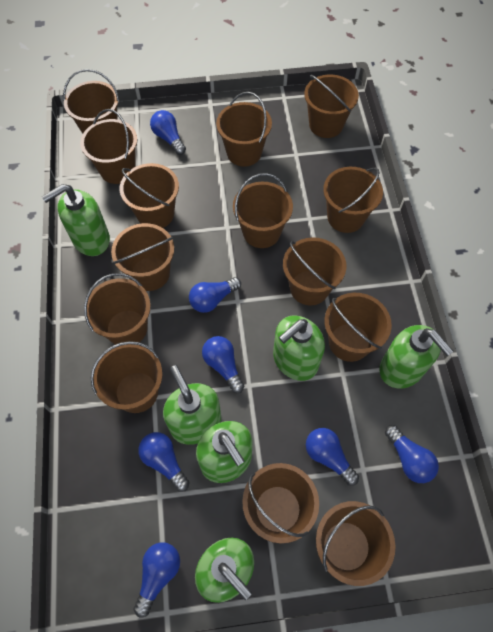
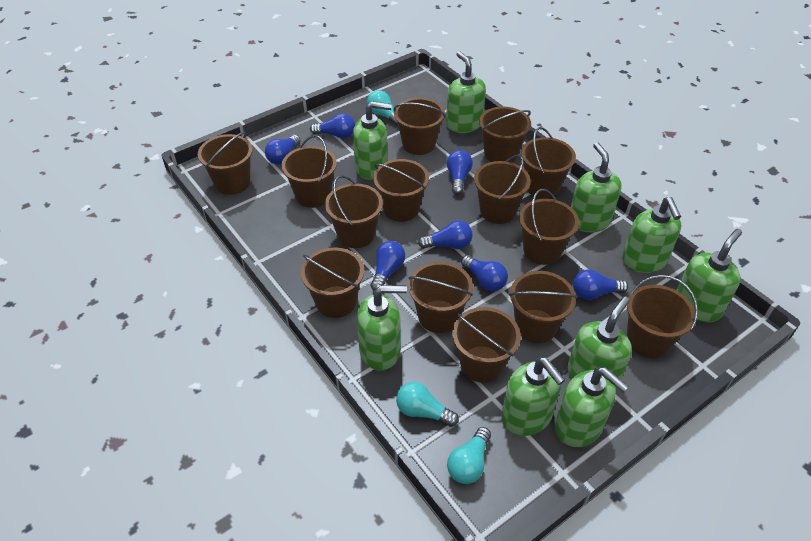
green soap dispenser: [42,184,110,256] [163,365,221,445] [195,538,254,603] [196,421,253,483] [273,315,325,381] [379,325,454,389] = 6 -> [353,101,392,180] [357,285,407,371] [446,51,486,133] [501,357,565,436] [555,367,629,448] [568,296,632,389] [571,142,622,232] [622,197,681,273] [676,229,742,322] = 9
turquoise light bulb: none = 0 -> [367,90,398,126] [396,382,459,427] [447,427,491,484] = 3

